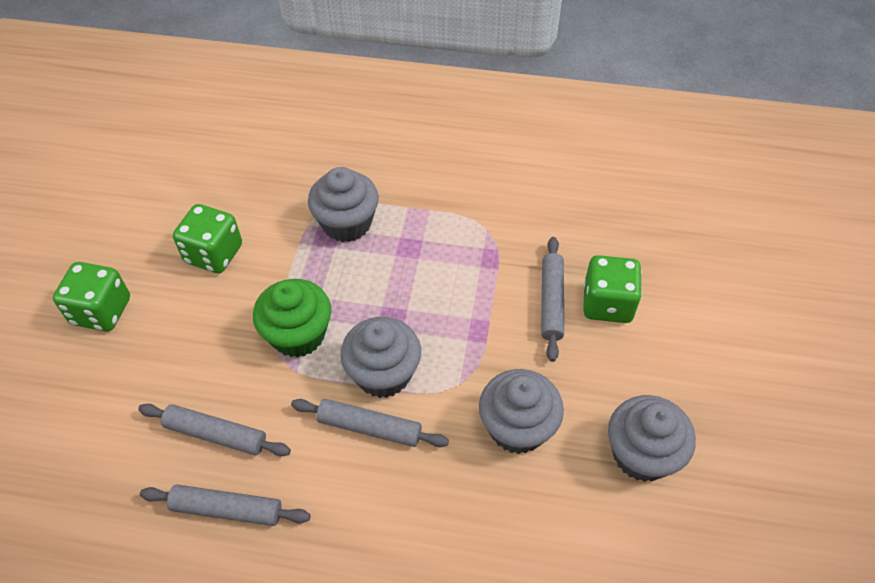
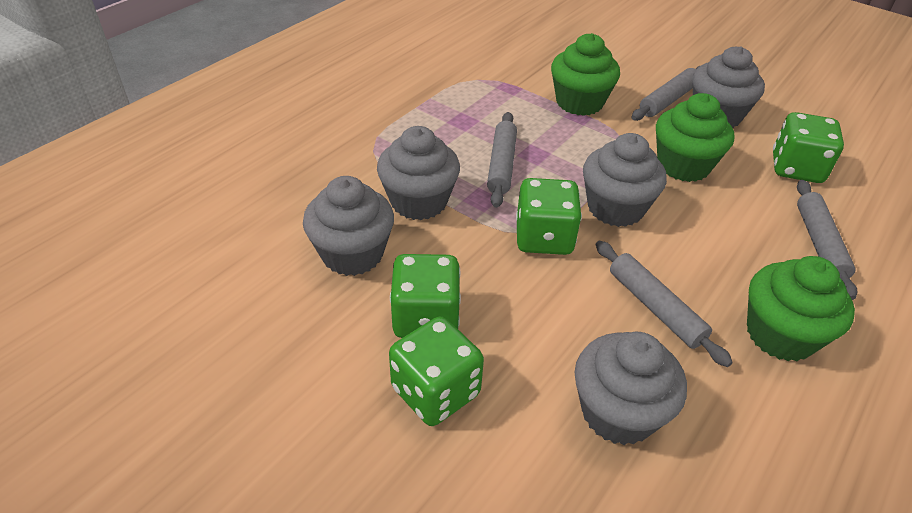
green cupcake: [253,279,331,358] = 1 -> [551,33,620,116] [656,93,735,182] [747,256,855,361] = 3
green dice: [53,262,130,332] [173,204,242,273] [583,255,642,323] = 3 -> [389,317,484,426] [390,254,461,338] [516,178,582,255] [773,112,844,183] = 4
grey cupcake: [308,167,379,242] [340,317,421,398] [479,369,564,454] [608,395,696,482] = 4 -> [303,176,394,276] [377,126,460,220] [575,332,687,445] [583,133,667,227] [692,46,765,128] = 5

